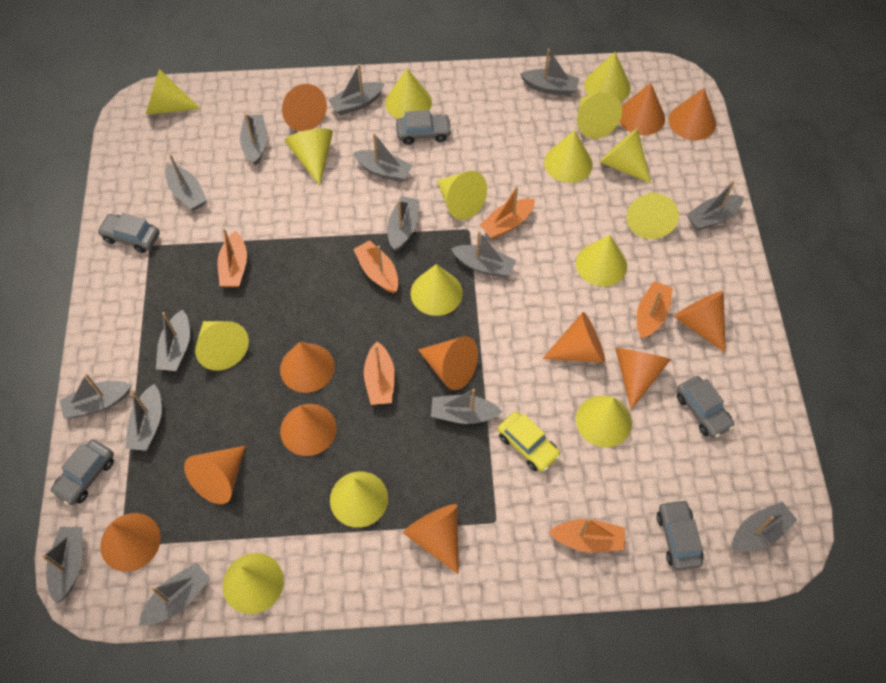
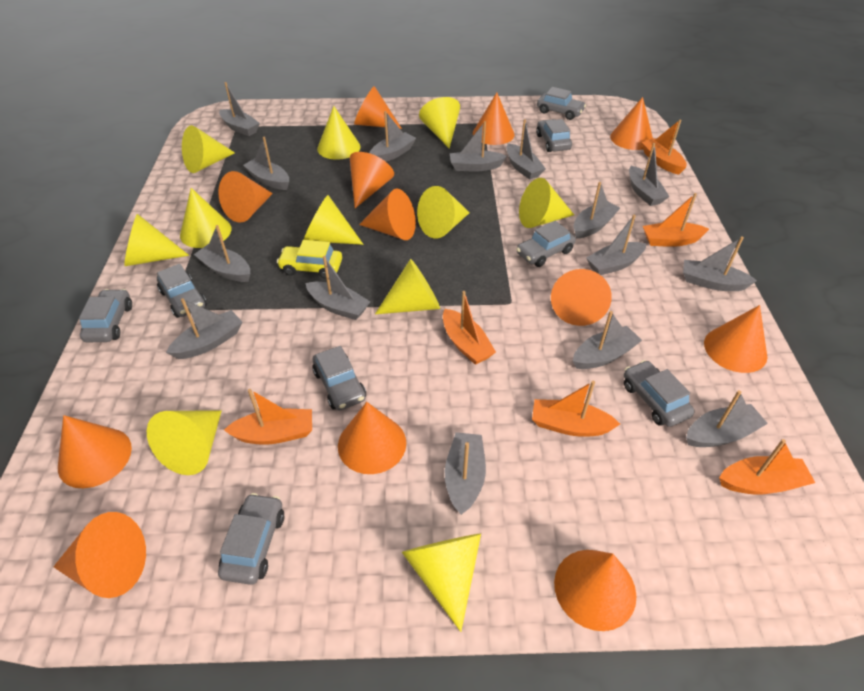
grey car: [50,440,114,505] [97,213,160,253] [396,110,452,145] [657,499,703,570] [677,376,734,438] = 5 -> [79,289,132,342] [157,264,207,318] [218,493,285,585] [312,346,366,410] [516,221,576,267] [536,119,572,152] [537,87,586,120] [624,360,695,427] = 8
yellow cone: [146,69,201,115] [195,321,249,371] [223,553,284,614] [285,129,333,186] [330,471,388,528] [386,68,432,119] [411,264,463,316] [437,171,487,220] [544,130,593,183] [576,235,627,287] [576,396,632,447] [577,93,622,139] [584,52,631,102] [600,128,651,183] [626,192,679,239] = 15 -> [124,214,189,266] [147,410,222,475] [180,188,232,248] [182,125,235,173] [304,195,364,245] [317,106,361,160] [375,259,440,314] [402,534,481,632] [417,186,470,239] [419,97,460,148] [519,178,574,228] = 11

